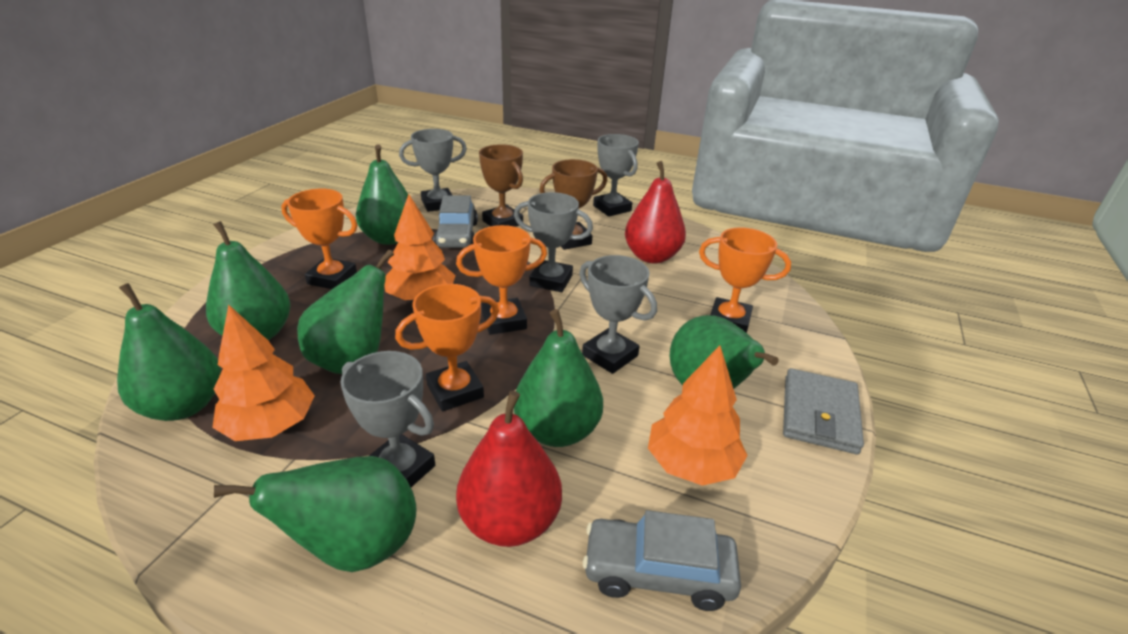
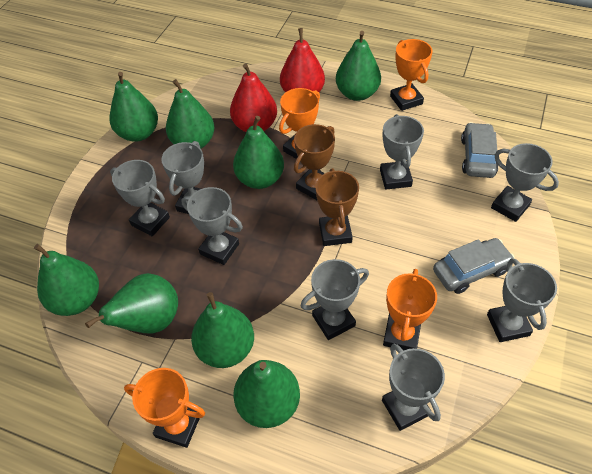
green pear: [117,283,221,421] [206,221,291,340] [214,456,416,572] [297,250,394,374] [356,144,408,245] [514,309,603,447] [670,315,779,389] = 7 -> [34,244,99,316] [85,273,178,333] [109,72,158,142] [166,79,215,148] [191,292,254,368] [233,116,284,189] [233,360,300,428] [336,31,381,101] = 8
grey trophy: [340,351,435,487] [399,129,467,212] [514,192,593,292] [579,255,657,374] [593,134,639,217] = 5 -> [110,160,170,236] [161,141,204,214] [181,187,243,265] [300,259,369,340] [380,114,424,190] [382,344,445,431] [487,258,557,342] [491,143,559,222] = 8
grey wallet: [783,368,864,455] = 1 -> none = 0
orange tree: [212,304,315,441] [384,194,456,300] [648,345,748,486] = 3 -> none = 0

